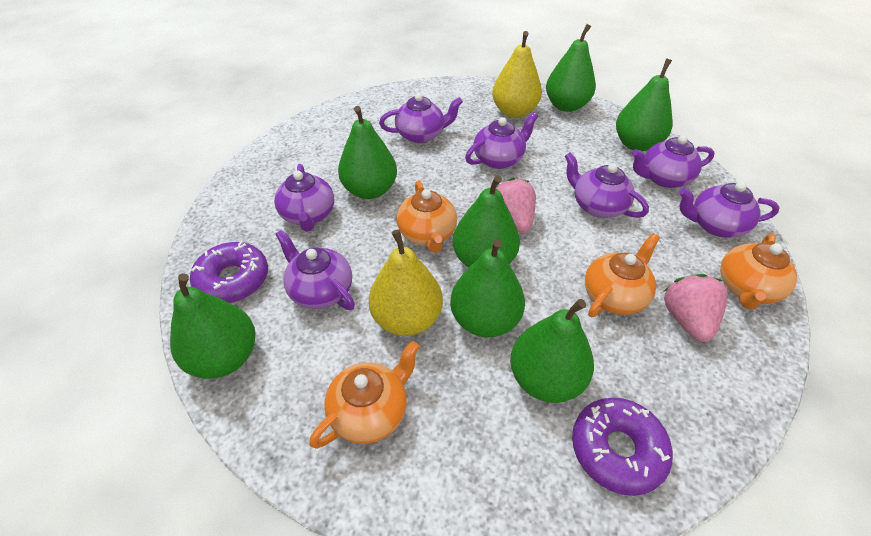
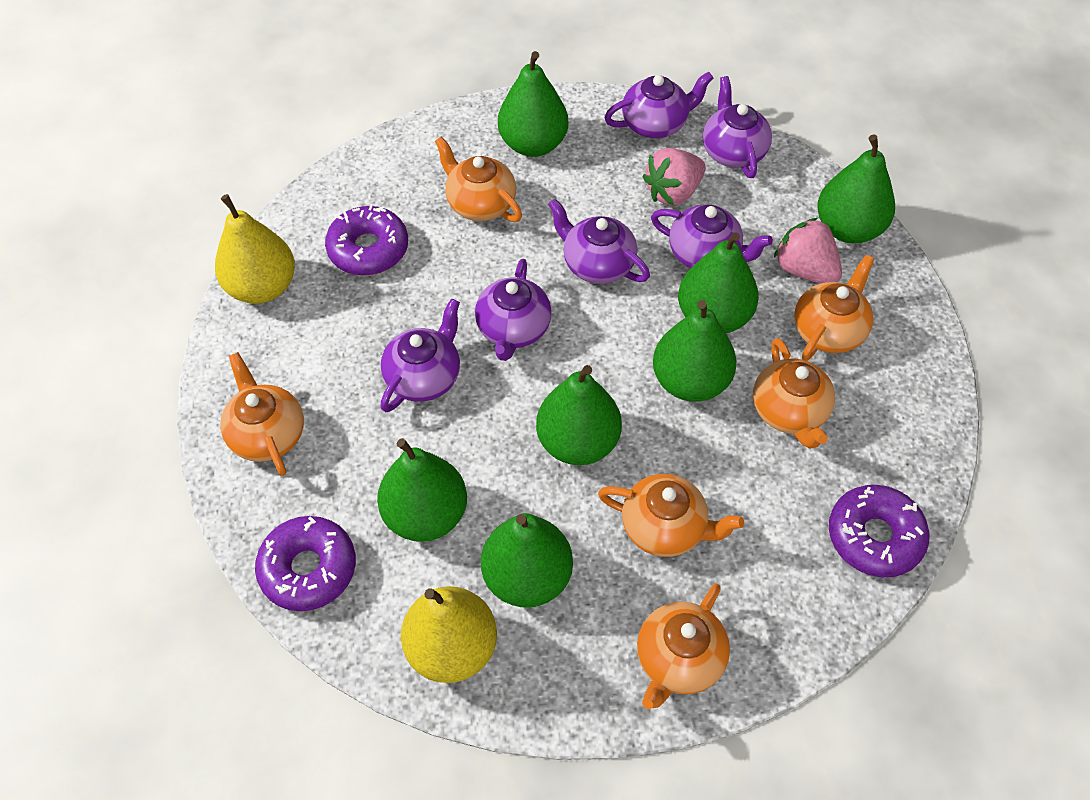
orange teapot: [309,341,420,449] [397,181,457,253] [585,233,660,317] [720,233,797,309] = 4 -> [220,352,304,476] [435,136,522,222] [598,474,744,557] [637,584,730,709] [753,338,835,449] [794,255,874,361] = 6
purple donut: [190,241,268,303] [572,397,673,496] = 2 -> [255,516,356,611] [325,204,408,275] [829,485,929,577] = 3
purple teapot: [274,164,334,232] [275,230,355,310] [379,93,463,143] [465,112,538,169] [565,152,649,218] [632,135,715,188] [679,182,780,238] = 7 -> [380,299,460,412] [475,259,552,361] [548,199,650,284] [604,72,714,138] [651,205,773,268] [703,76,772,178] = 6

